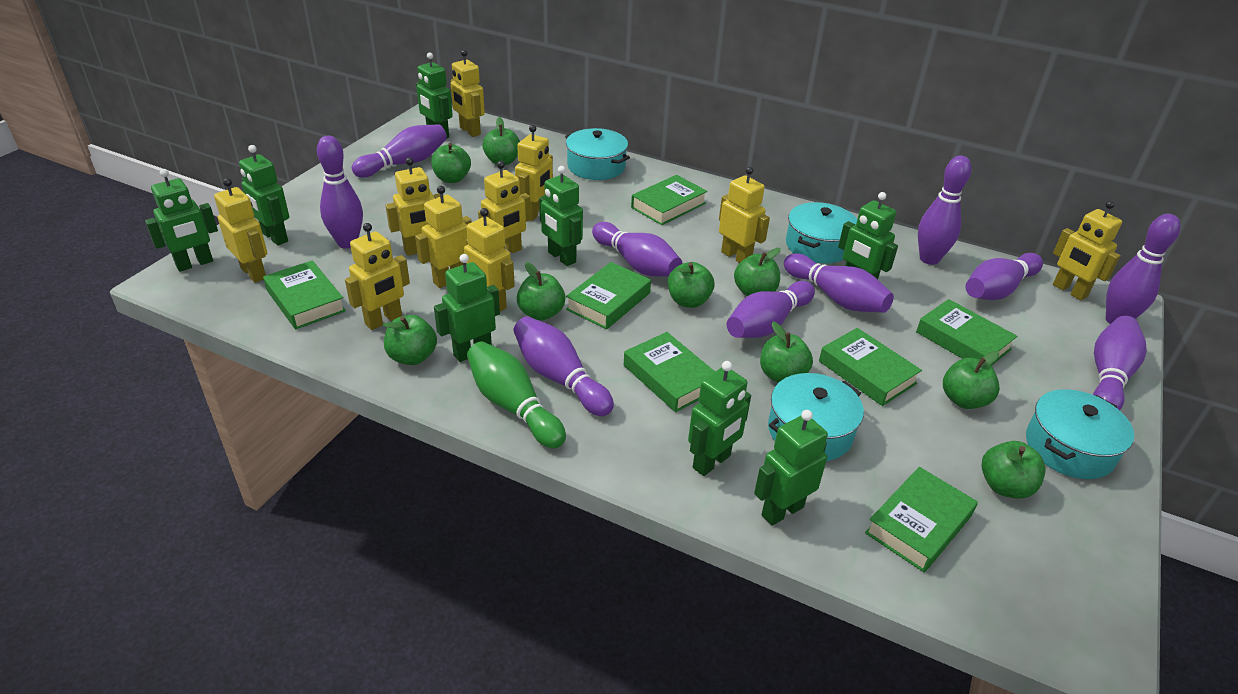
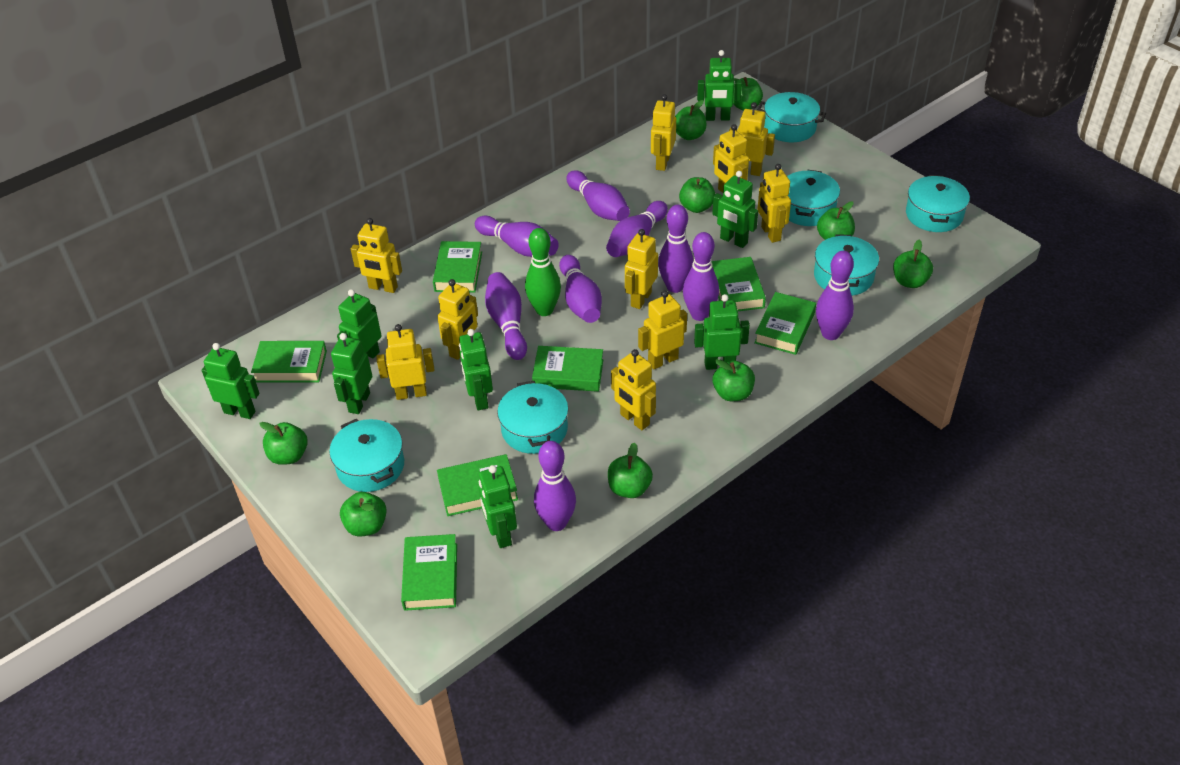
purple bowling pin: [317,136,363,249] [352,124,447,178] [513,316,614,416] [592,222,682,277] [727,281,815,338] [784,253,894,313] [918,156,971,265] [966,253,1043,300] [1093,316,1147,410] [1106,214,1181,324] = 10 -> [475,216,559,257] [485,272,527,360] [534,441,576,531] [559,255,602,323] [566,170,630,221] [606,201,668,257] [658,204,694,293] [683,232,719,321] [816,251,854,340] = 9
turquoise pot: [565,128,630,180] [768,373,864,461] [786,202,857,263] [1026,389,1134,479] = 4 -> [329,418,404,492] [497,381,569,454] [758,92,826,142] [787,170,840,226] [814,235,879,296] [906,175,970,232] = 6

